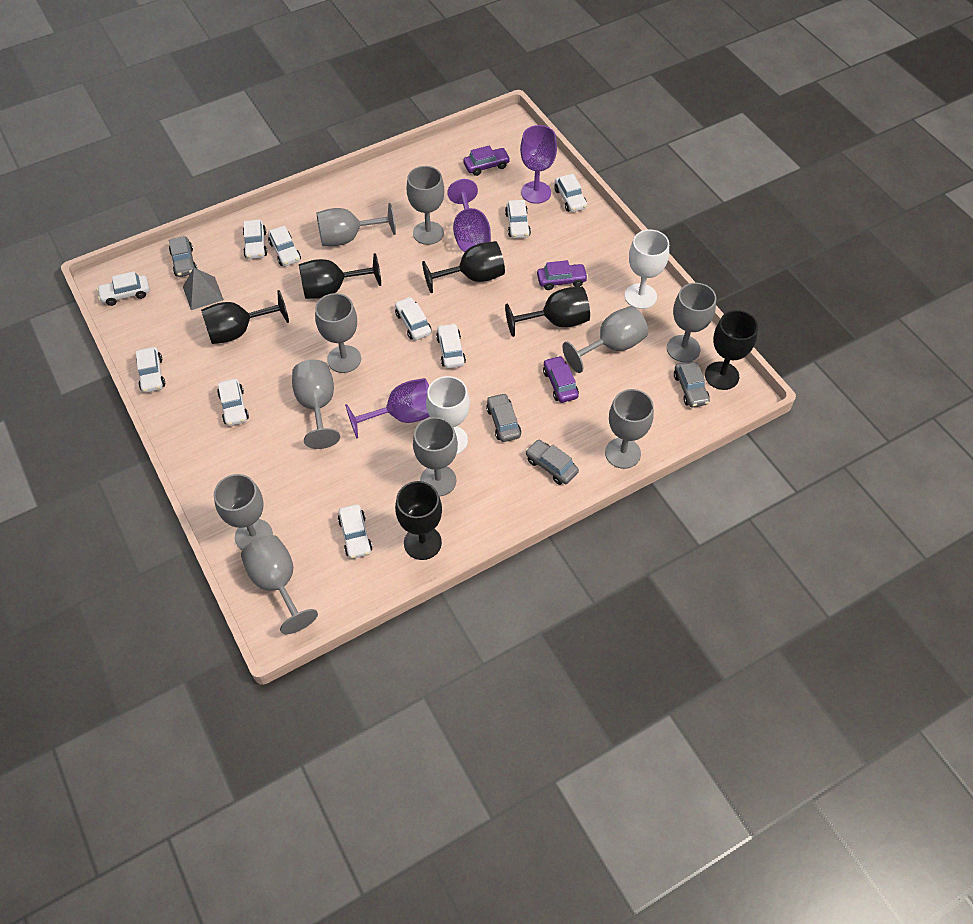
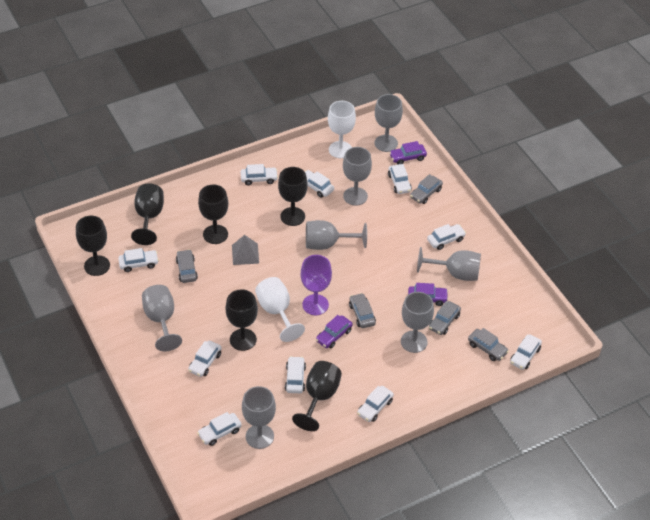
grey car: [169,236,197,277] [486,393,521,442] [525,439,579,485] [674,361,710,407] = 4 -> [176,249,198,283] [349,293,376,328] [410,174,443,204] [429,301,461,335] [468,328,509,361] = 5
grey goblet: [214,474,273,550] [241,535,318,634] [292,359,340,449] [315,293,361,373] [317,203,396,246] [407,166,444,245] [413,417,458,497] [562,306,648,373] [605,389,654,469] [667,283,716,362] = 10 -> [142,285,182,351] [242,386,276,449] [306,220,367,250] [343,147,372,206] [374,94,403,152] [401,292,434,353] [417,247,481,281] = 7
purple goblet: [345,378,430,438] [447,179,491,252] [520,125,557,204] = 3 -> [301,255,332,315] = 1

